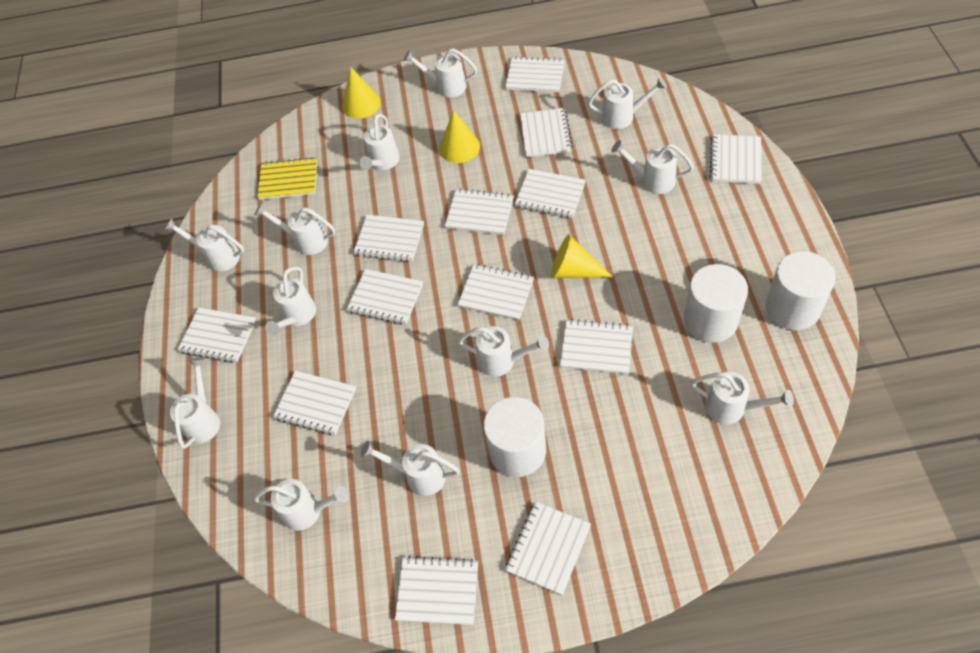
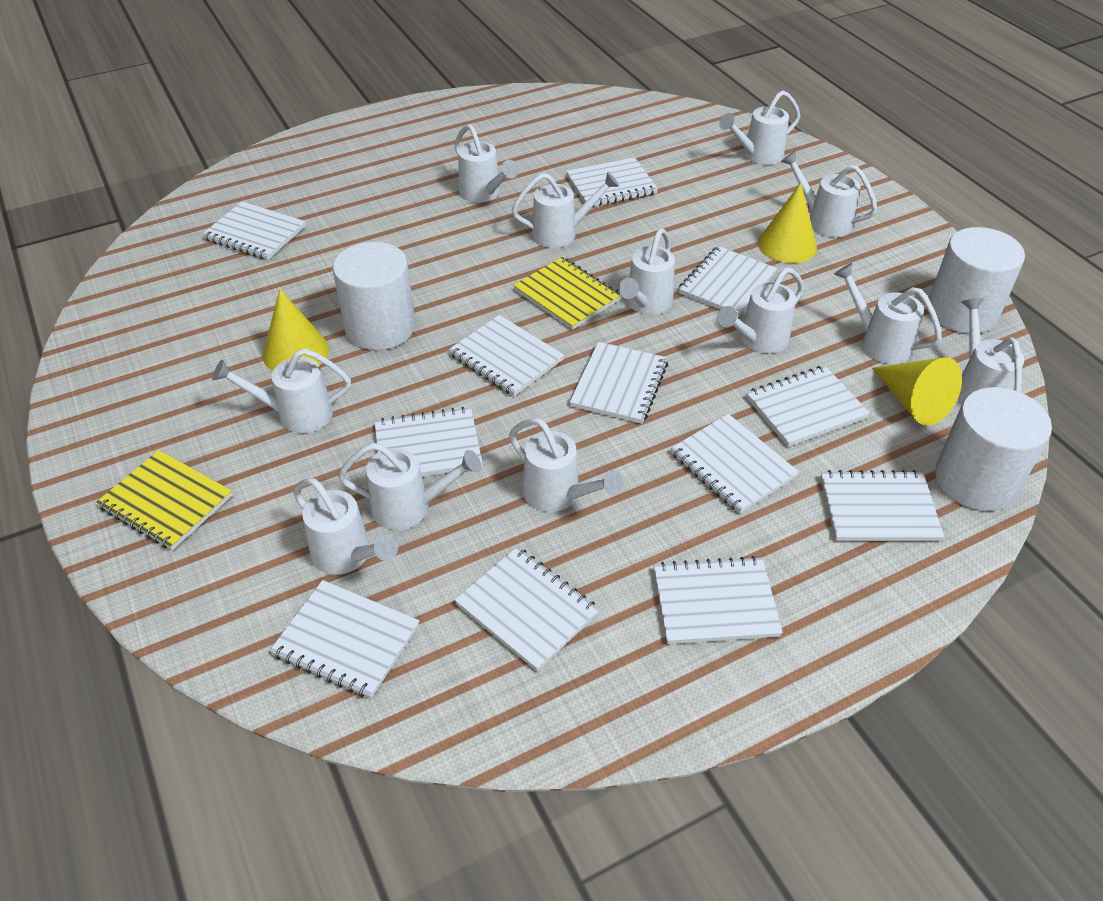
white notebook: [177,307,256,363] [273,371,356,435] [346,269,423,325] [353,215,424,262] [395,556,478,625] [445,188,514,235] [457,264,534,320] [505,56,565,92] [505,502,591,595] [515,169,586,218] [520,108,573,157] [560,319,633,374] [710,134,762,184] = 13 -> [202,201,306,260] [270,580,419,699] [374,406,482,477] [449,315,564,396] [455,547,599,671] [566,157,658,207] [570,342,668,424] [654,556,783,644] [671,414,799,514] [678,246,777,317] [746,366,870,447] [820,470,944,541] = 12
yellow notebook: [257,157,317,200] = 1 -> [96,450,233,550] [513,257,621,330] = 2

